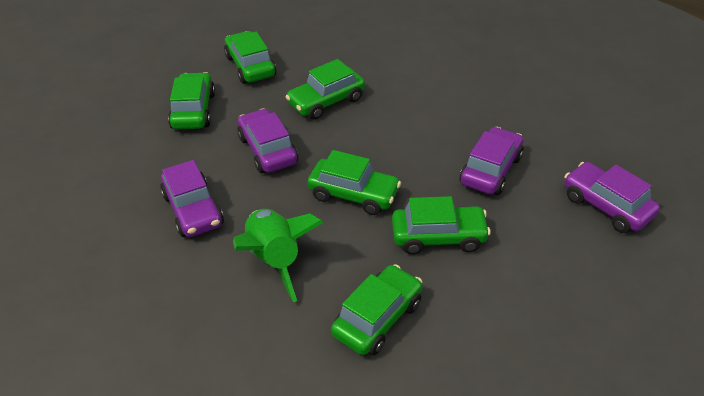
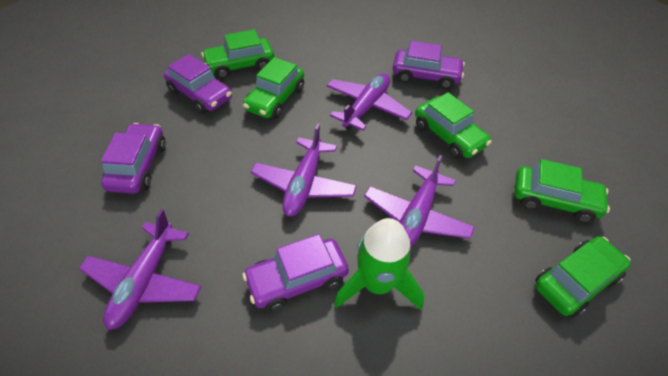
green car: [168,72,215,129] [224,31,276,84] [285,59,365,120] [307,150,401,215] [331,264,423,355] [392,196,491,255] = 6 -> [201,29,274,79] [243,57,304,119] [415,92,491,159] [515,159,610,223] [535,236,631,318] = 5
purple plane: none = 0 -> [79,209,201,330] [251,123,357,217] [326,73,412,131] [364,155,475,247] = 4

